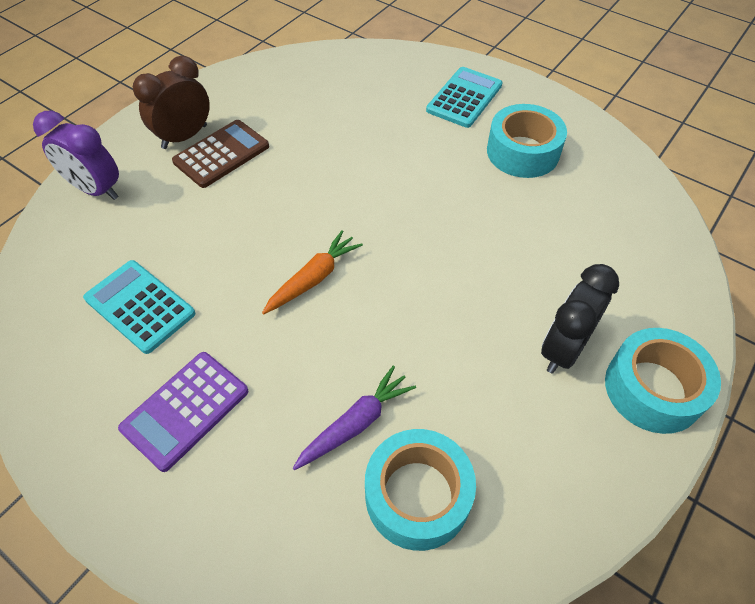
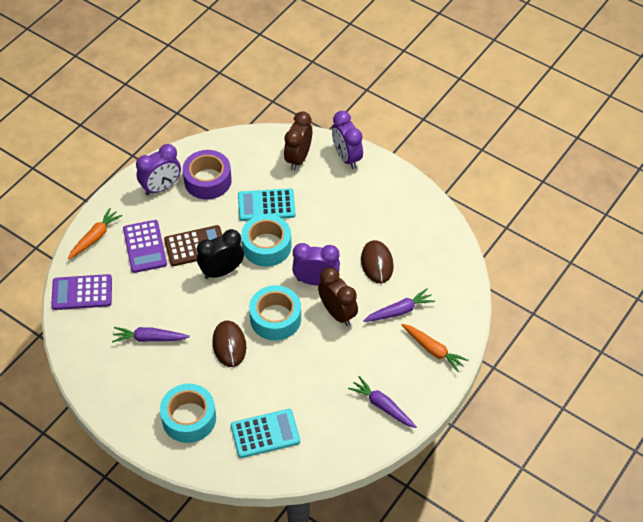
brown clock: [133,56,210,149] = 1 -> [284,111,312,171] [318,267,358,326] = 2
brown mouse: none = 0 -> [212,321,246,367] [361,240,394,283] = 2
orange carrot: [262,230,363,314] = 1 -> [68,208,123,260] [402,324,469,373] = 2
purple calculator: [118,352,248,472] = 1 -> [51,274,112,310] [123,220,167,273] = 2
purple carrot: [293,366,416,470] = 1 -> [112,327,190,342] [348,376,416,428] [363,289,435,322] = 3
purple clock: [33,111,119,200] = 1 -> [136,144,181,196] [292,243,340,285] [332,111,363,169] = 3
purple tape: none = 0 -> [183,150,232,200] = 1

